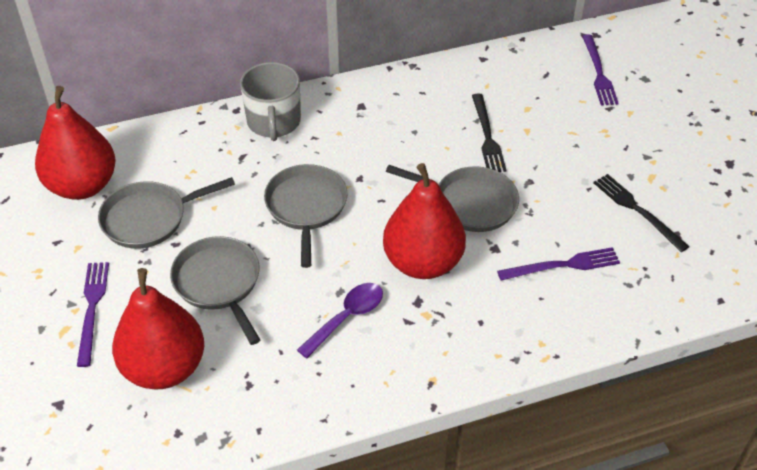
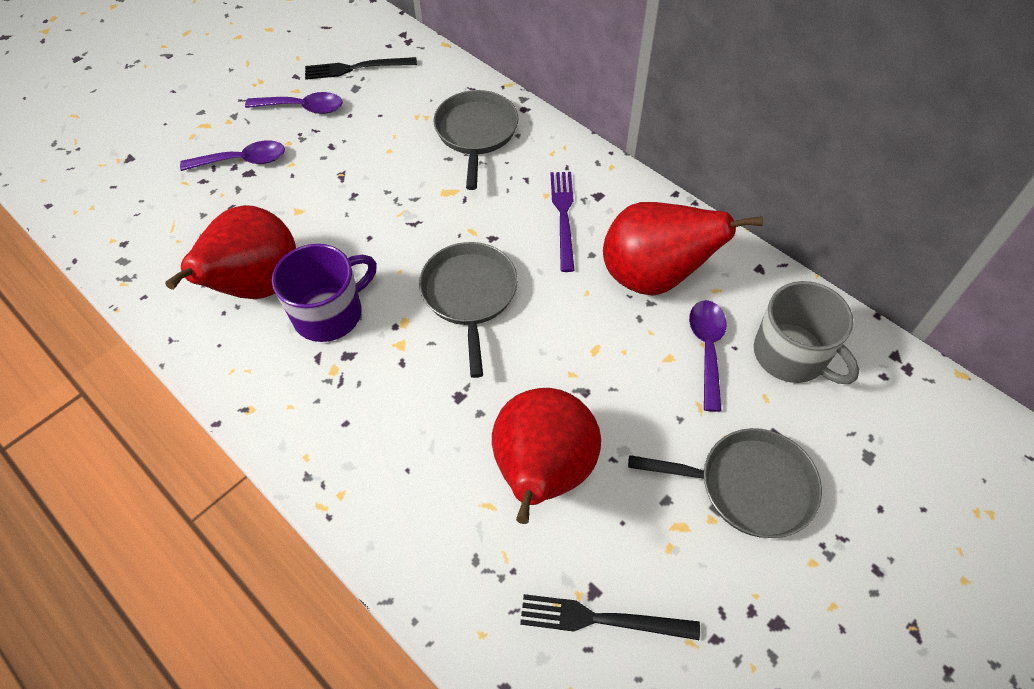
grey pan: [98,177,235,249] [170,236,260,345] [264,164,348,268] [386,165,519,232] = 4 -> [419,242,518,378] [434,90,518,190] [628,428,822,538] = 3
purple fork: [77,262,109,367] [497,247,620,280] [582,35,619,105] = 3 -> [550,172,575,272] = 1
purple mug: none = 0 -> [272,244,377,342] = 1
purple spoon: [297,283,383,359] = 1 -> [180,140,285,171] [245,92,342,114] [689,300,727,412] = 3

